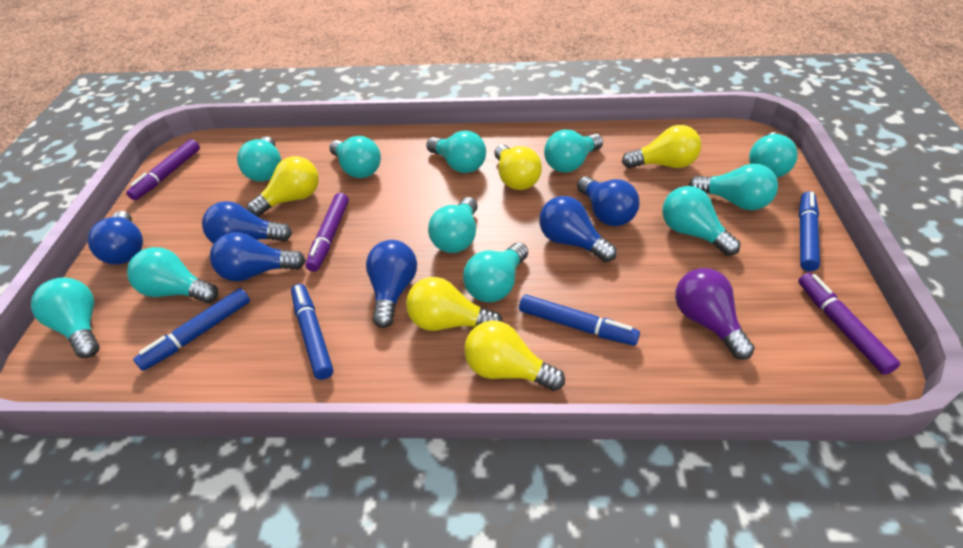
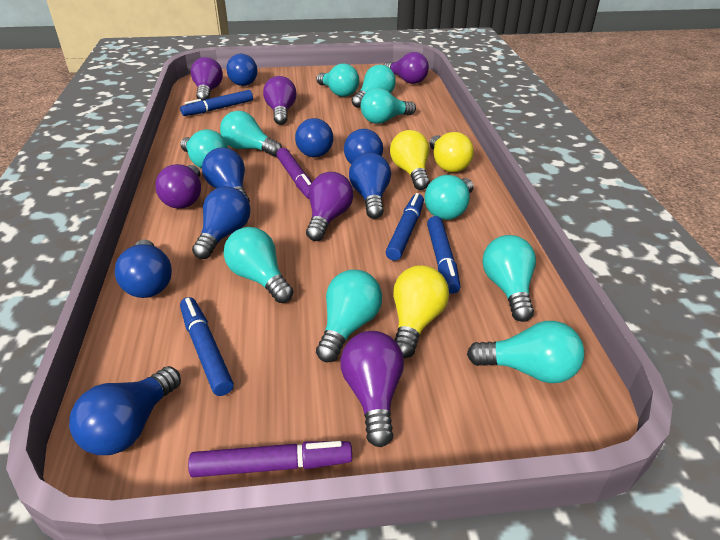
blue light bulb: [88,211,143,265] [202,201,292,244] [210,232,306,281] [366,240,417,328] [539,196,617,262] [577,176,640,226] = 6 -> [69,366,181,455] [115,240,172,298] [192,186,251,259] [202,148,250,203] [226,54,258,86] [295,118,334,157] [344,129,383,164] [349,153,391,219] = 8
purple light bulb: [675,268,755,360] = 1 -> [155,164,201,208] [191,57,223,101] [263,76,297,125] [306,172,353,241] [340,331,404,447] [384,52,429,84] = 6
purple marker: [126,139,200,200] [305,193,349,272] [798,273,900,375] = 3 -> [188,441,352,477] [277,148,312,200] = 2
turquoise light bulb: [31,278,100,358] [127,247,218,303] [237,137,281,181] [329,136,381,178] [426,130,486,173] [428,197,478,253] [463,242,528,303] [544,129,603,173] [662,186,741,256] [689,164,778,210] [749,132,798,178] = 11 -> [180,129,228,169] [220,111,282,157] [224,227,293,303] [316,63,359,97] [316,270,382,362] [351,64,396,108] [361,88,416,124] [424,175,474,220] [467,321,584,383] [482,235,536,322] = 10
yellow light bulb: [247,156,319,217] [406,277,503,331] [464,320,565,391] [494,144,542,190] [622,125,701,168] = 5 -> [390,130,430,190] [393,266,449,358] [429,132,474,172] = 3

